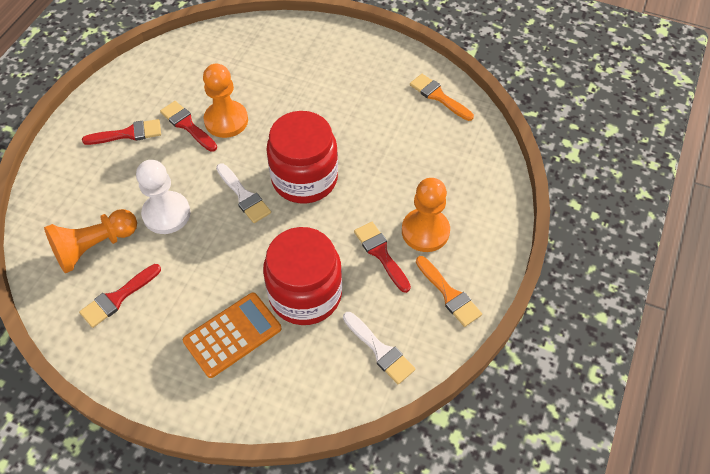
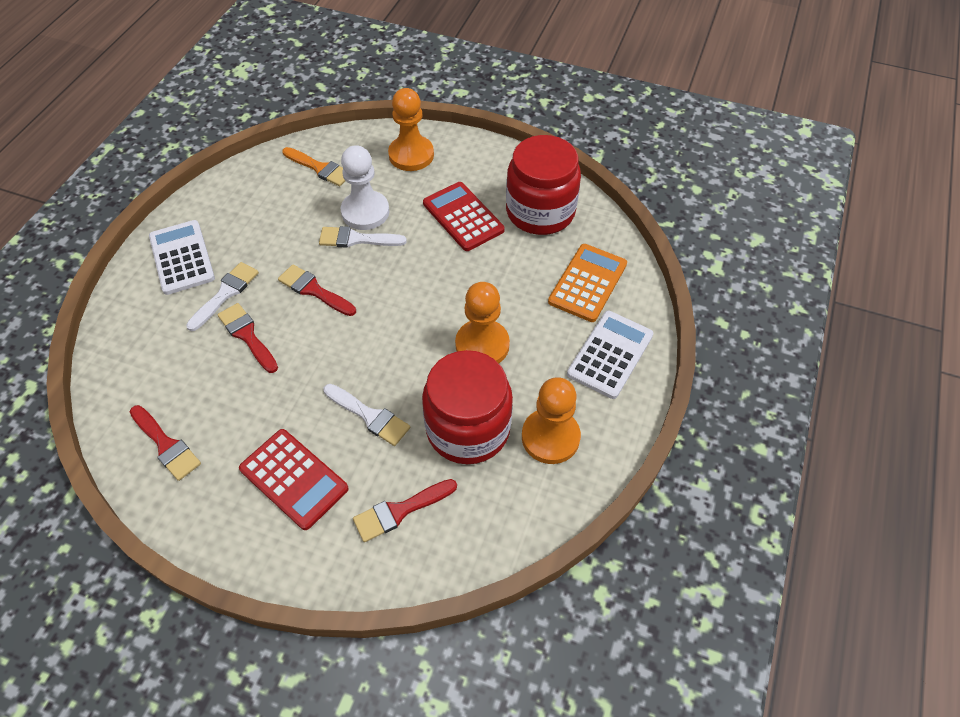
orange brush: [410,74,474,121] [416,256,482,327] = 2 -> [282,147,345,186] = 1
red calculator: none = 0 -> [239,429,349,530] [423,182,505,251] = 2
white brush: [216,163,271,223] [343,312,415,385] = 2 -> [186,262,259,331] [319,226,407,248] [324,384,410,446] = 3
white calculator: none = 0 -> [149,220,215,295] [567,311,654,399] = 2

